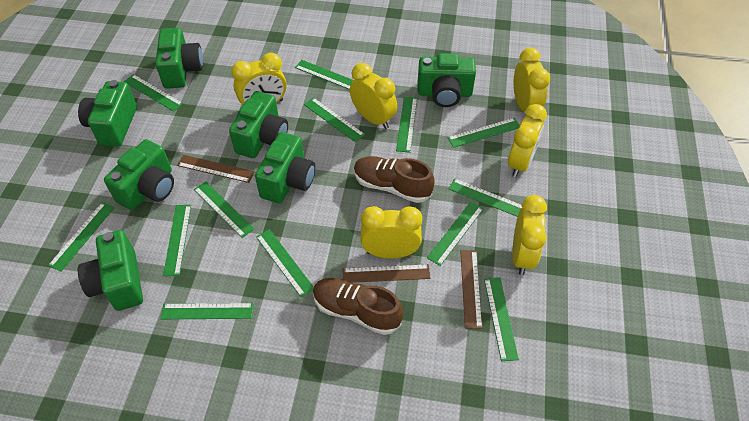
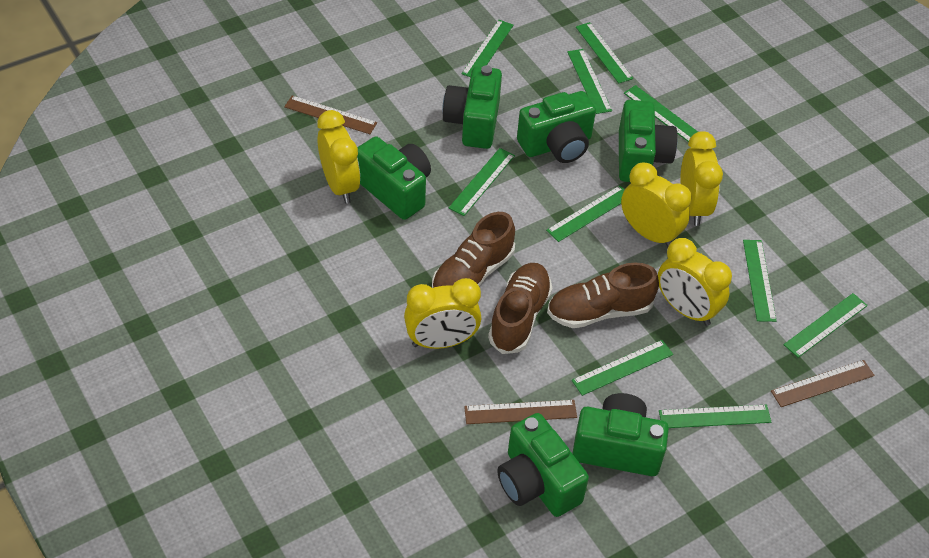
brown shoe: [313,278,403,335] [354,156,435,203] = 2 -> [432,212,515,288] [488,263,552,354] [547,263,659,328] = 3
green camera: [78,80,137,147] [78,230,143,311] [104,139,174,210] [155,28,203,89] [229,91,288,158] [255,132,315,203] [418,53,476,107] = 7 -> [357,136,431,220] [442,65,502,149] [497,413,589,517] [517,91,596,163] [572,393,669,476] [619,100,677,182] = 6
green ruler: [48,202,115,272] [124,74,183,112] [161,303,253,319] [163,205,191,276] [194,181,254,238] [256,229,314,297] [295,60,354,90] [304,98,365,142] [396,97,417,153] [427,202,484,266] [448,118,520,148] [448,178,522,217] [484,277,519,362] = 13 -> [449,148,515,216] [462,20,514,77] [546,185,624,242] [567,49,612,114] [572,340,673,396] [576,22,633,83] [624,85,698,142] [659,405,771,428] [743,240,777,322] [784,293,868,358] = 10
yellow clock: [231,53,287,105] [350,63,397,129] [361,206,422,259] [508,104,547,177] [512,195,547,275] [514,48,550,112] = 6 -> [317,110,360,204] [404,278,481,349] [621,163,691,247] [658,238,732,326] [680,131,723,226] = 5

